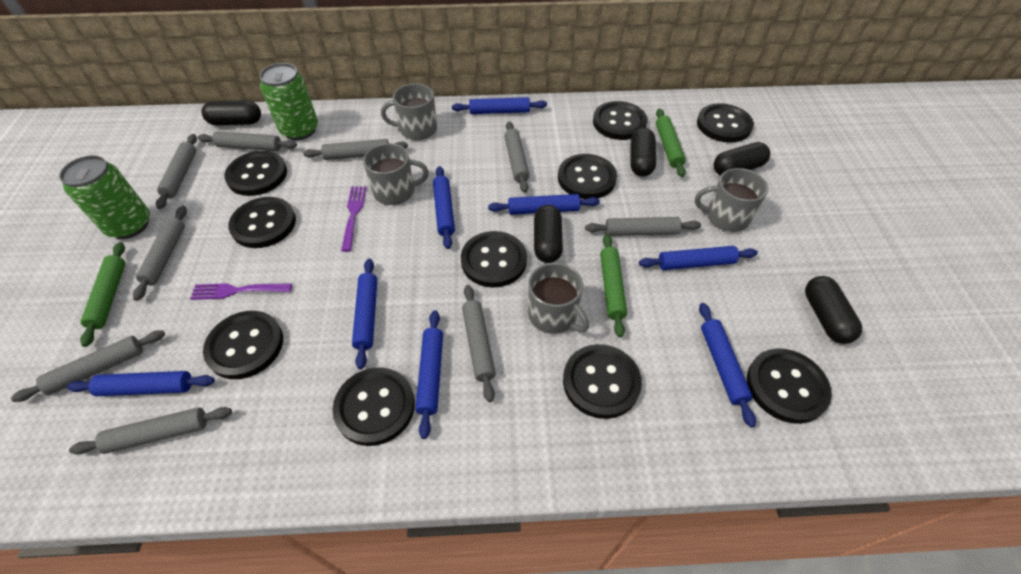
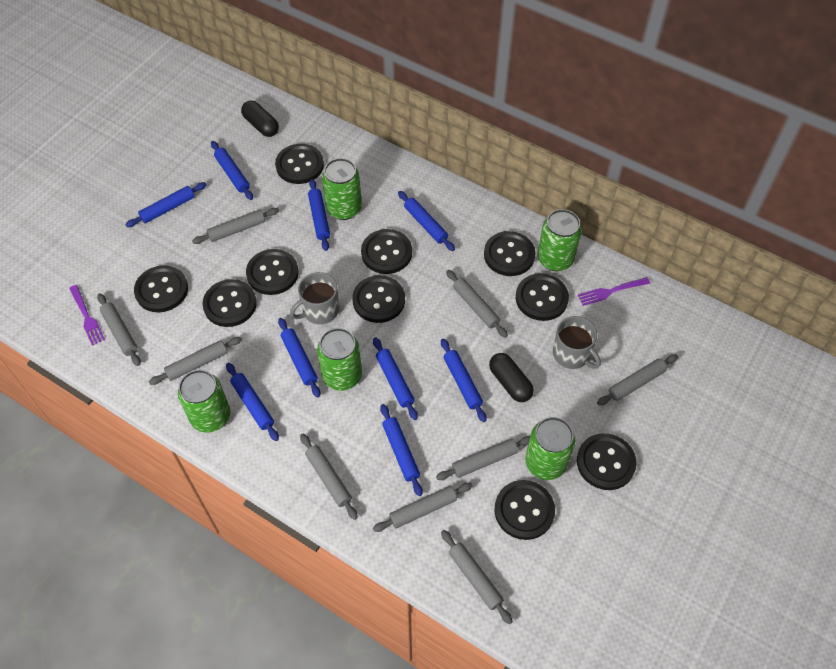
black capsule: [201,100,261,126] [534,205,563,263] [630,128,656,176] [714,142,770,176] [805,276,862,344] = 5 -> [241,100,279,137] [489,353,534,402] = 2
blue rolling pin: [67,371,215,396] [352,259,377,369] [415,310,443,439] [433,166,455,249] [452,97,547,114] [488,194,600,215] [639,246,758,270] [699,303,756,427] = 8 -> [125,182,206,227] [211,141,253,200] [226,363,279,441] [278,318,321,397] [308,179,330,251] [373,337,418,420] [380,404,423,496] [398,191,455,251] [441,338,487,422] = 9
green can: [59,155,150,239] [259,63,318,140] = 2 -> [178,370,230,433] [317,328,362,391] [322,158,362,220] [525,417,576,480] [538,209,582,271] = 5
green rolling pin: [80,242,125,347] [600,234,627,337] [656,109,686,177] = 3 -> none = 0
grey mug: [363,143,429,205] [381,83,437,140] [528,263,589,334] [695,168,768,232] = 4 -> [290,272,339,324] [553,316,601,369] = 2

